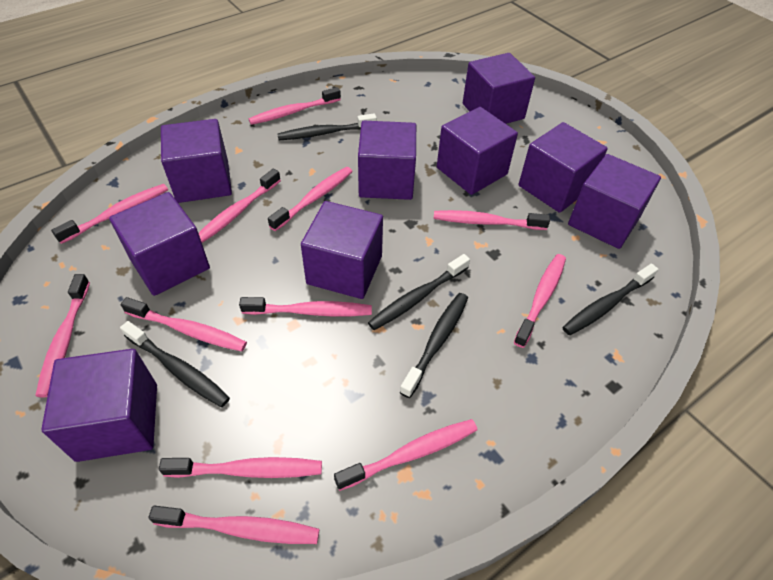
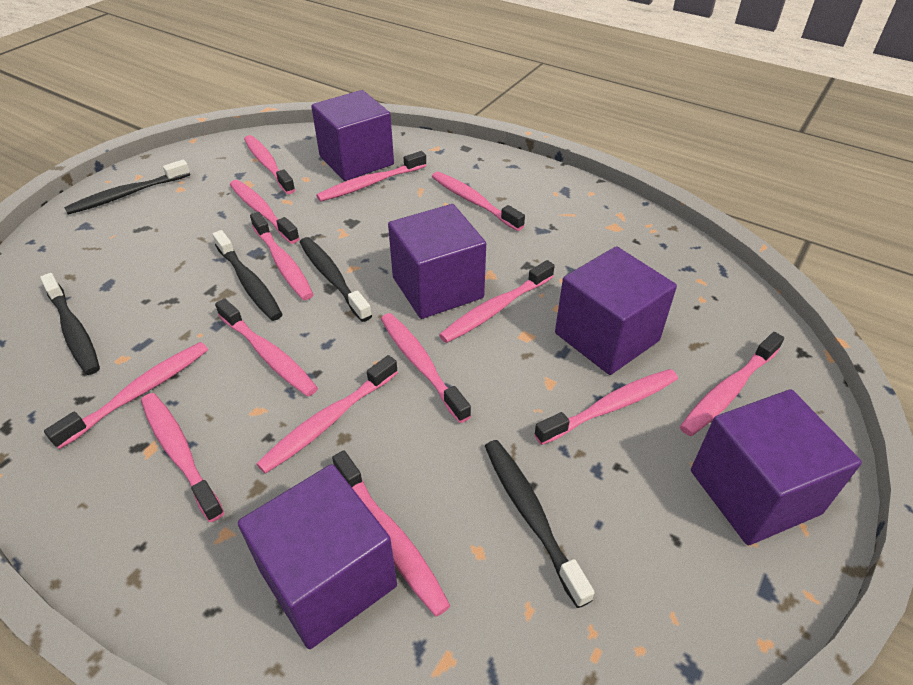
pink toothbrush: [35,274,90,397] [51,184,168,244] [121,297,247,351] [148,506,319,544] [159,457,322,478] [199,169,281,243] [239,297,372,316] [248,87,341,125] [268,167,353,231] [334,419,478,491] [434,210,550,230] [514,254,566,348] = 12 -> [44,342,208,449] [141,393,225,522] [215,298,318,397] [230,180,300,244] [244,135,295,194] [250,212,314,300] [256,355,398,474] [316,151,427,202] [332,450,450,617] [381,313,471,423] [432,172,525,231] [439,260,555,343] [534,369,678,445] [680,332,784,436] = 14
purple cube: [41,349,157,462] [109,192,210,296] [161,119,232,203] [301,201,383,299] [358,121,416,200] [437,107,518,195] [463,53,535,124] [519,122,608,213] [568,154,661,249] = 9 -> [238,464,397,649] [311,90,394,181] [388,204,486,319] [555,246,677,375] [691,389,862,545] = 5

